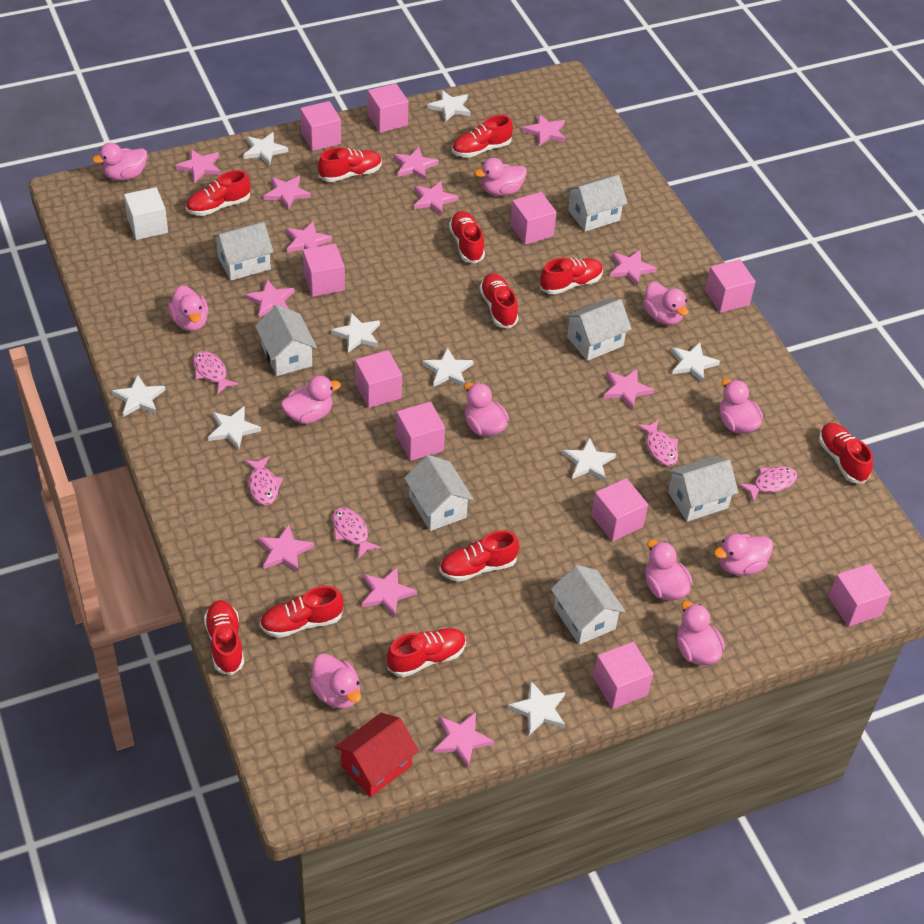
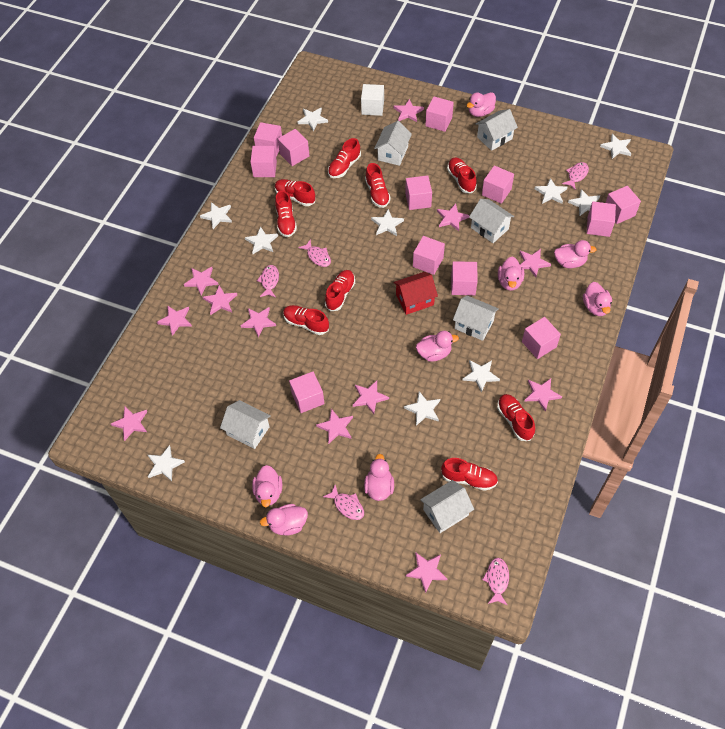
pink cube: [300,101,341,151] [303,244,345,297] [355,350,402,408] [368,83,408,133] [396,402,445,461] [510,192,557,245] [591,478,648,542] [593,642,653,709] [705,259,756,313] [828,563,891,627] = 10 -> [250,146,277,177] [254,122,282,157] [278,129,309,166] [289,371,325,413] [405,175,432,210] [413,236,445,275] [425,97,454,132] [451,261,478,295] [482,165,514,204] [522,317,561,359] [587,202,616,237] [606,186,641,224] = 12
pink duck: [92,143,147,181] [168,285,208,331] [281,376,341,424] [310,654,361,709] [464,383,509,437] [475,158,527,196] [643,282,688,325] [645,540,692,601] [677,601,725,665] [714,533,773,575] [719,379,763,434] = 11 -> [252,465,282,507] [260,504,308,536] [364,454,394,501] [416,331,459,362] [466,92,496,117] [498,257,524,291] [554,240,597,268] [583,282,612,316] = 8
red shoe: [186,170,250,216] [204,600,244,675] [260,586,343,638] [318,147,382,182] [387,628,466,677] [439,531,519,582] [449,211,485,264] [452,115,513,158] [479,273,519,329] [540,258,603,295] [819,423,873,484] = 11 -> [275,179,315,206] [275,191,297,237] [283,305,329,335] [325,270,355,311] [328,138,361,178] [365,163,391,208] [441,458,498,491] [447,157,477,193] [497,394,535,441] = 9
white house: [212,222,274,281] [255,305,317,376] [404,455,474,531] [551,565,626,645] [565,299,632,361] [566,175,628,232] [668,456,738,522] = 7 -> [220,400,271,449] [374,121,412,166] [420,480,474,533] [453,296,499,341] [469,199,514,243] [476,109,518,151] = 6
white star: [112,375,166,417] [208,406,261,450] [243,132,288,166] [331,313,380,353] [422,347,474,387] [427,90,471,122] [508,680,565,736] [562,437,616,481] [671,342,720,383] = 9 -> [148,445,185,481] [200,202,232,229] [245,226,278,254] [298,107,328,131] [371,209,404,236] [404,391,440,426] [463,360,500,393] [535,178,568,204] [568,189,600,216] [600,134,631,159] = 10

